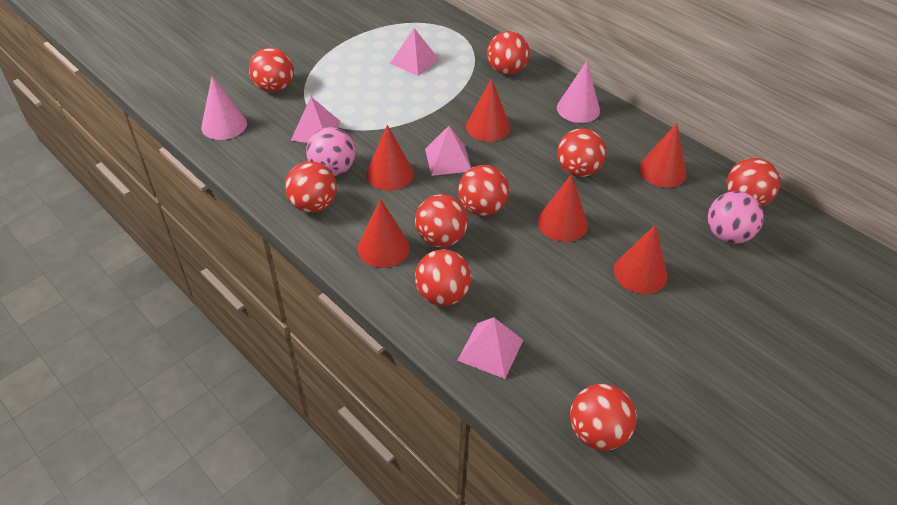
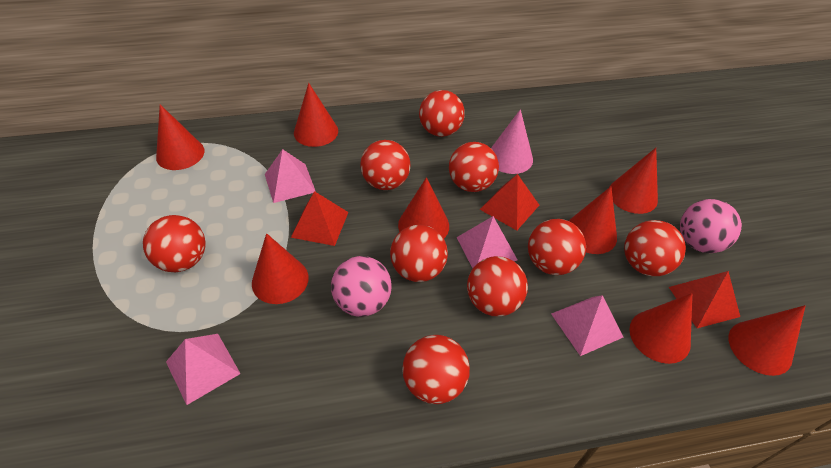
pink cone: [201,77,247,140] [557,61,600,123] = 2 -> [491,109,533,174] = 1
red cone: [358,199,410,268] [366,125,414,191] [466,78,510,142] [537,174,588,242] [614,225,667,294] [639,123,686,188] = 6 -> [156,105,205,170] [252,233,309,304] [294,83,338,147] [398,177,449,238] [569,186,617,254] [610,148,658,214] [629,293,692,364] [729,305,806,376] = 8
red pyramid: none = 0 -> [291,191,348,246] [480,174,539,231] [669,271,740,328] = 3

